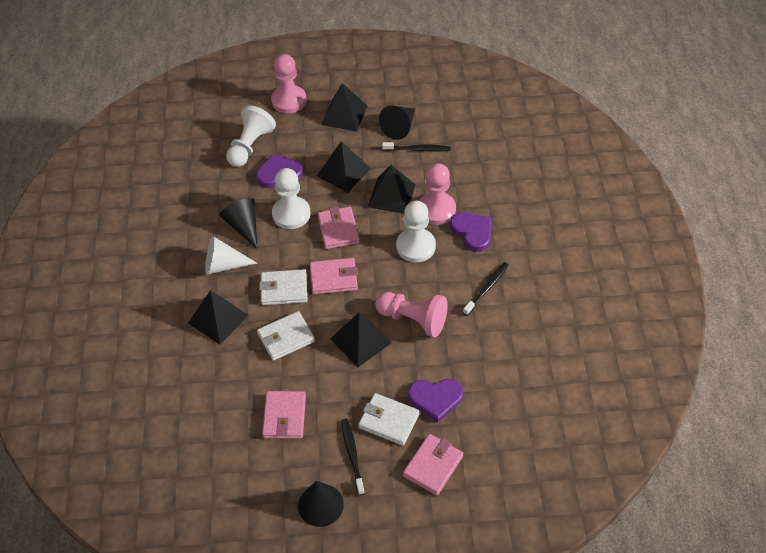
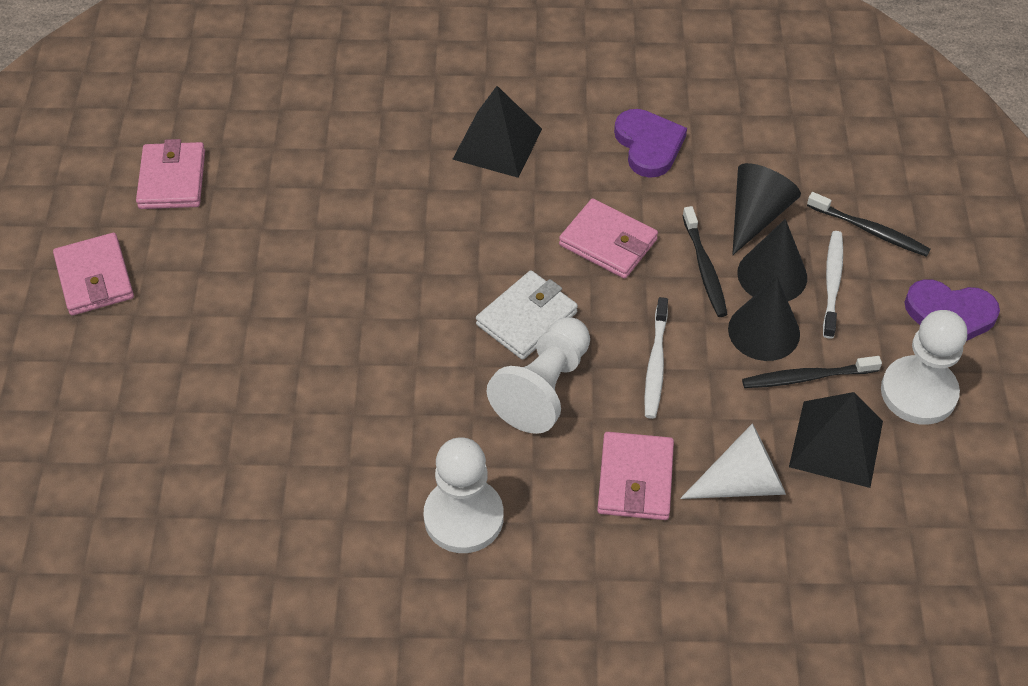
black pyramid: [188,290,249,344] [317,141,371,193] [321,83,367,132] [330,312,392,367] [368,165,416,214] = 5 -> [452,86,542,178] [789,392,883,488] = 2
pink pawn: [271,54,307,113] [375,292,448,337] [419,163,456,225] = 3 -> none = 0
purple heart: [256,154,303,188] [408,379,463,423] [450,212,491,252] = 3 -> [614,109,687,178] [905,279,1000,341] = 2
white toothbrush: none = 0 -> [645,297,668,419] [823,231,843,339] = 2
white wallet: [257,311,315,361] [259,269,307,305] [358,393,419,446] = 3 -> [476,271,578,360] = 1

